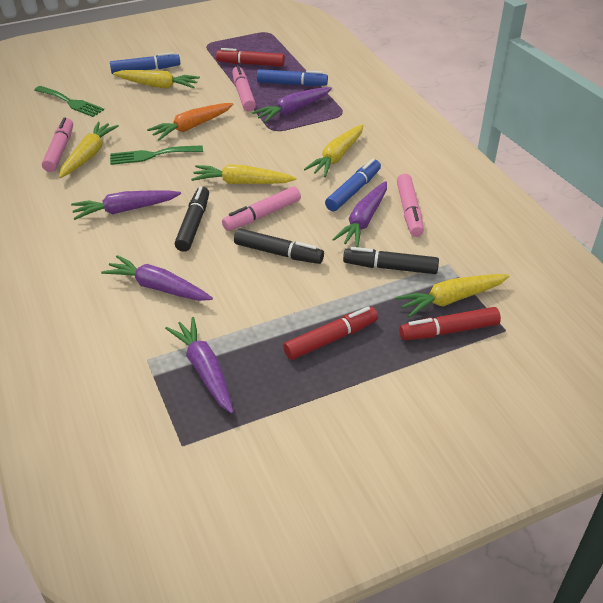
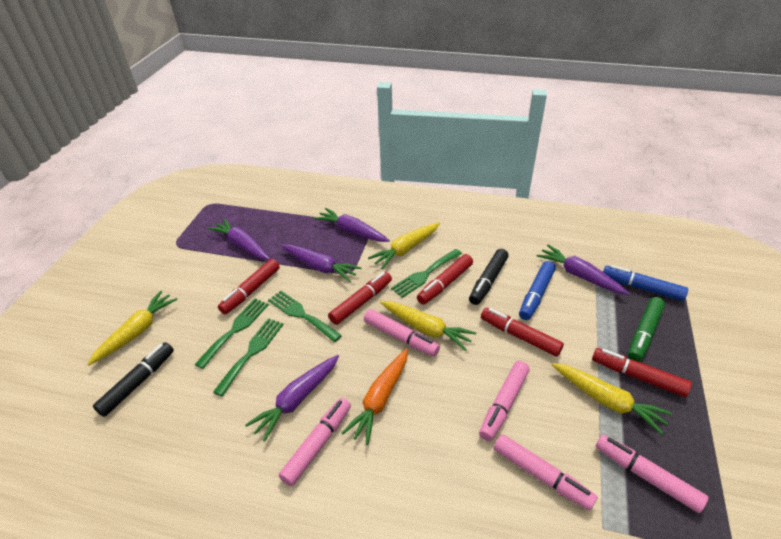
black marker: [175,186,209,252] [234,229,324,264] [343,247,439,274] = 3 -> [93,342,174,417] [469,249,508,305] = 2
blue marker: [110,52,180,74] [257,69,328,86] [325,159,381,211] = 3 -> [519,261,556,320] [603,265,688,301] = 2
green fork: [34,86,104,117] [110,145,203,165] = 2 -> [195,299,269,369] [213,318,284,396] [268,290,342,342] [391,249,462,298] = 4
green marker: none = 0 -> [628,297,665,362] = 1
pink marker: [42,117,73,172] [222,186,301,231] [232,65,256,112] [397,174,424,237] = 4 -> [279,398,351,486] [364,309,440,357] [479,361,530,441] [494,434,597,510] [595,434,709,513] = 5
red marker: [216,48,285,67] [283,306,378,360] [399,307,501,341] = 3 -> [218,259,280,314] [328,272,392,325] [417,254,473,305] [481,308,564,357] [592,348,692,397] = 5
yellow carrot: [59,122,119,178] [113,70,200,89] [191,164,296,184] [304,124,364,177] [395,274,510,318] = 5 -> [87,291,178,365] [368,222,440,269] [380,301,476,351] [552,363,672,435] = 4

